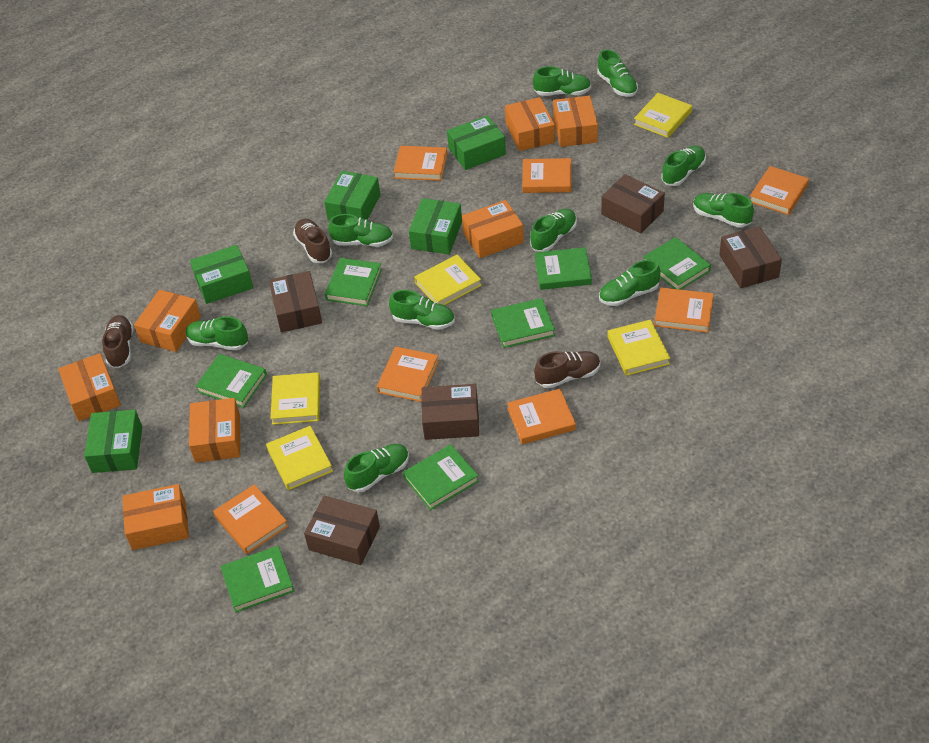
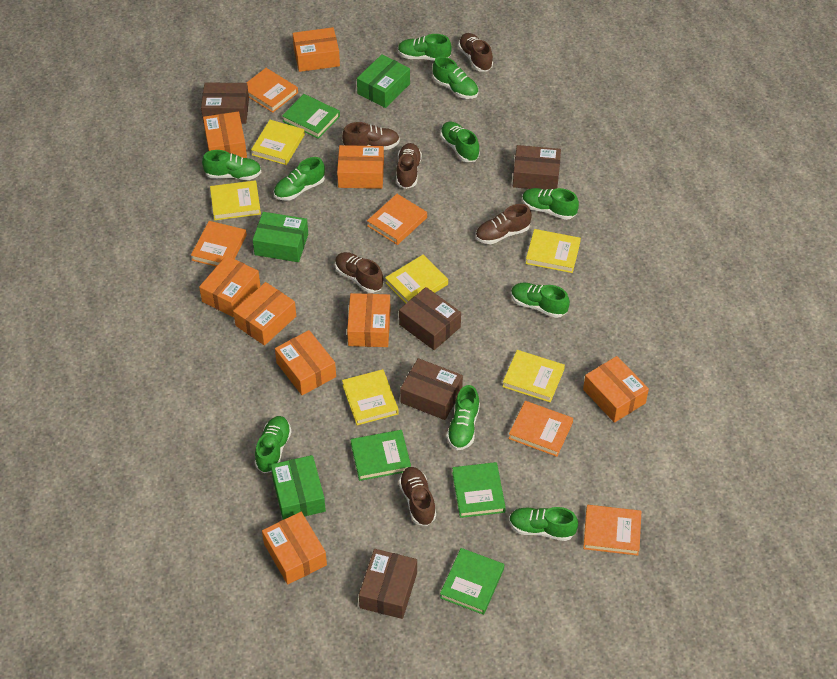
brown shoe: [102,315,134,368] [293,219,332,263] [534,351,600,388] = 3 -> [335,252,383,293] [342,122,400,150] [396,143,422,189] [399,467,436,526] [458,33,493,72] [476,204,532,244] = 6
green book: [196,354,267,408] [220,546,294,613] [325,258,382,306] [403,444,479,510] [491,298,555,348] [535,247,592,290] [643,237,711,290] = 7 -> [282,94,340,139] [351,430,411,481] [440,548,504,615] [452,462,506,518] = 4
green box: [84,410,142,473] [190,245,253,304] [324,171,380,220] [409,198,462,254] [447,115,506,170] = 5 -> [253,212,308,262] [271,455,326,519] [357,54,410,108] = 3
orange book: [213,484,288,554] [377,347,439,402] [393,146,447,181] [507,389,576,444] [522,158,572,193] [654,287,714,333] [750,166,809,215] = 7 -> [191,221,247,267] [246,68,298,113] [367,194,427,245] [508,401,573,457] [583,505,642,556] = 5
orange box: [58,353,121,421] [122,484,189,550] [134,290,201,352] [189,398,240,463] [462,200,524,258] [505,97,555,151] [553,96,598,147] = 7 -> [199,256,260,317] [203,111,247,158] [233,282,296,346] [262,512,327,585] [275,330,336,395] [293,27,340,72] [337,145,384,189] [347,293,391,347] [583,356,649,423] = 9
yellow book: [266,426,333,490] [271,372,320,425] [414,255,482,305] [607,320,670,376] [634,93,692,138] = 5 -> [210,180,261,220] [251,120,305,165] [342,369,399,425] [385,255,448,303] [502,350,565,402] [526,229,581,273] = 6

